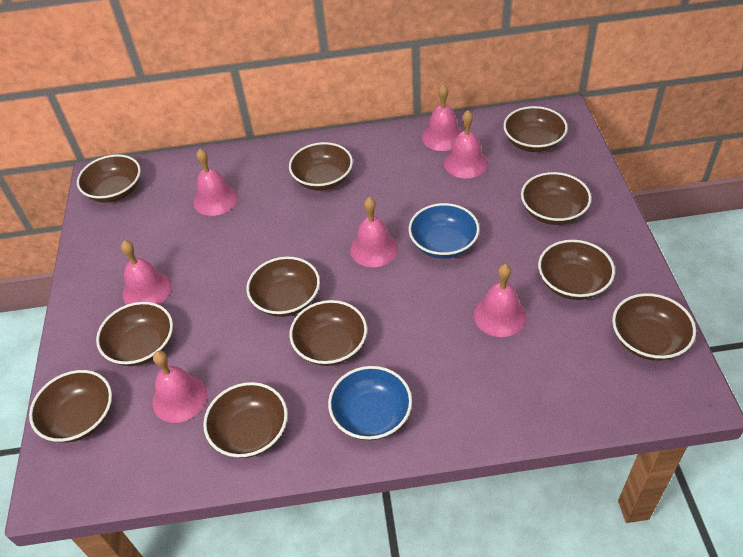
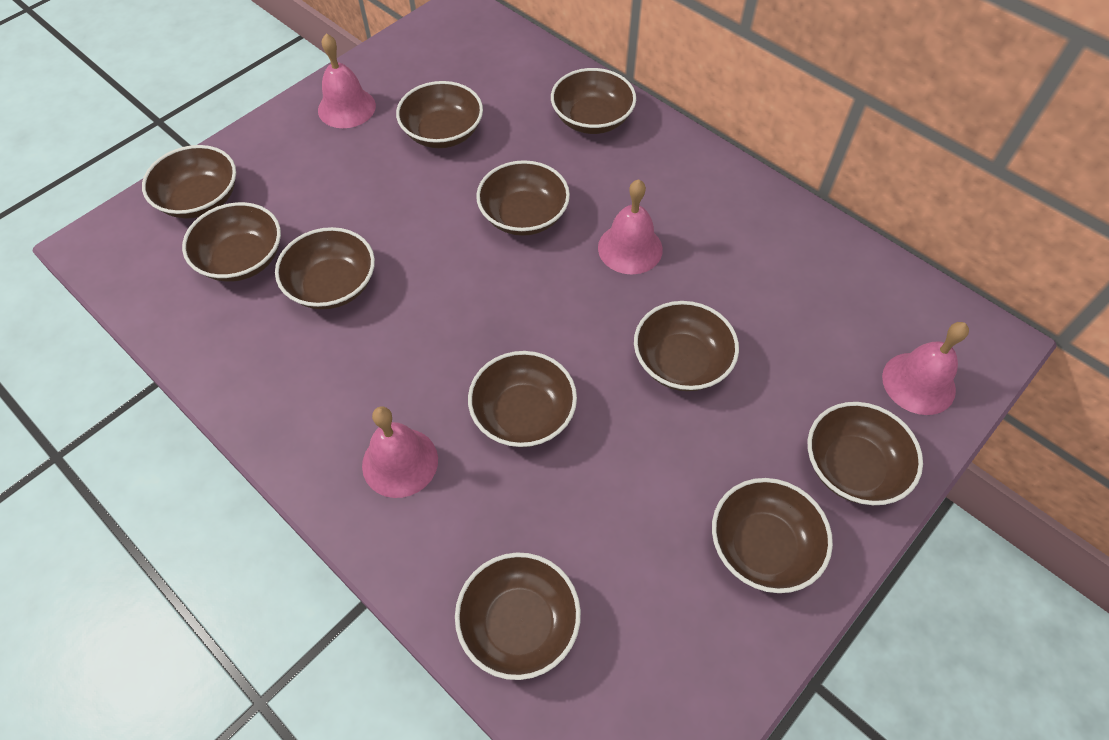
blue bowl: [328,366,412,440] [409,203,480,259] = 2 -> none = 0
pink bell: [121,240,172,305] [153,351,207,423] [193,149,238,216] [350,197,398,267] [422,84,462,151] [444,110,488,178] [474,264,527,337] = 7 -> [318,34,376,128] [362,406,438,498] [598,179,663,275] [882,322,969,415] = 4

